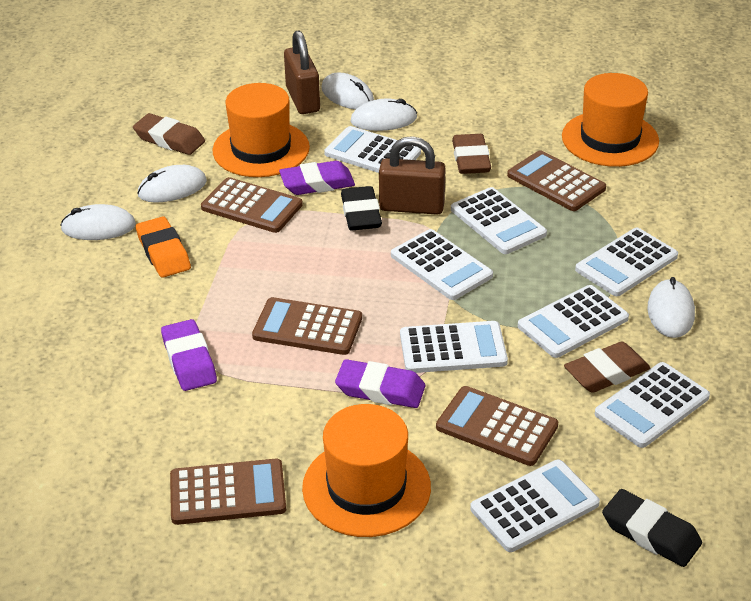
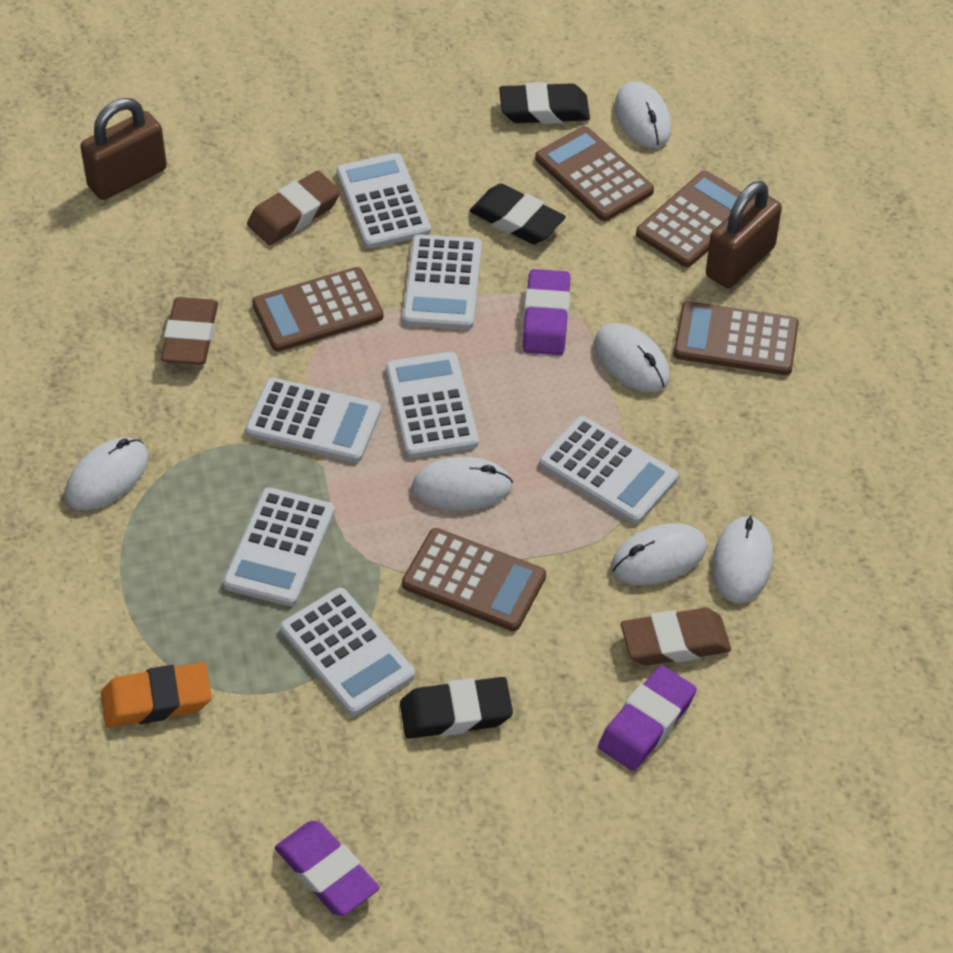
black eraser: [341,186,382,231] [602,489,702,567] = 2 -> [400,677,513,739] [469,184,566,244] [499,82,590,124] = 3
orange hat: [213,83,310,177] [302,404,431,537] [562,73,659,167] = 3 -> none = 0
white calculator: [324,126,421,173] [391,229,493,300] [400,321,508,373] [451,187,547,254] [470,460,600,552] [518,285,629,358] [575,228,678,296] [595,362,710,448] = 8 -> [223,487,335,606] [245,378,381,463] [280,588,415,716] [336,153,431,249] [386,352,479,458] [402,235,482,330] [539,416,678,524] = 7
white mouse: [60,204,136,240] [137,165,207,203] [321,72,374,110] [350,98,417,131] [647,277,695,338] = 5 -> [65,437,149,510] [411,457,513,510] [594,323,670,393] [611,523,707,585] [614,81,672,148] [712,515,773,603] = 6

